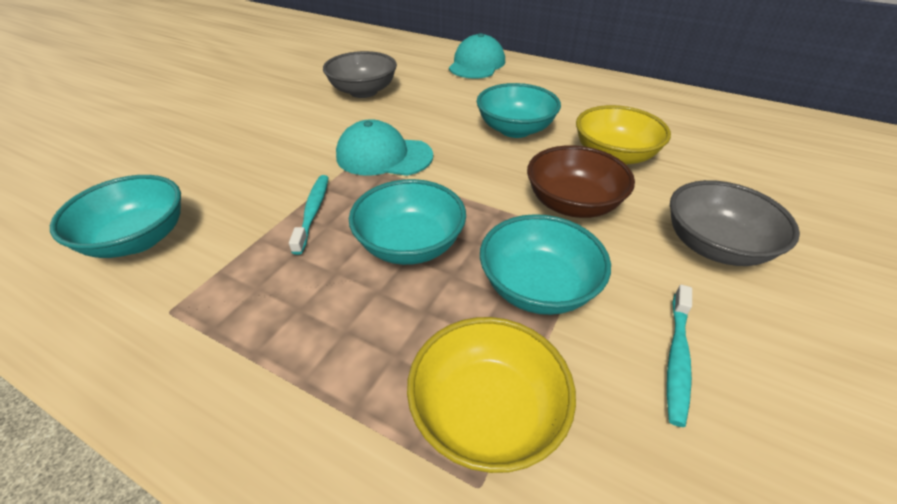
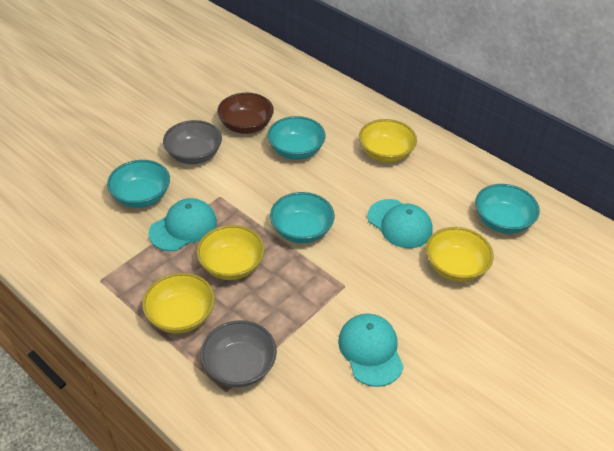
turquoise cap: [336,119,433,176] [449,33,505,79] = 2 -> [148,198,217,251] [338,314,404,387] [367,199,433,248] = 3
turquoise toothbrush: [289,175,329,255] [667,285,692,427] = 2 -> none = 0
yellow bowl: [407,317,576,473] [576,105,671,165] = 2 -> [142,273,215,334] [197,225,265,280] [359,119,417,163] [426,227,494,282] = 4

